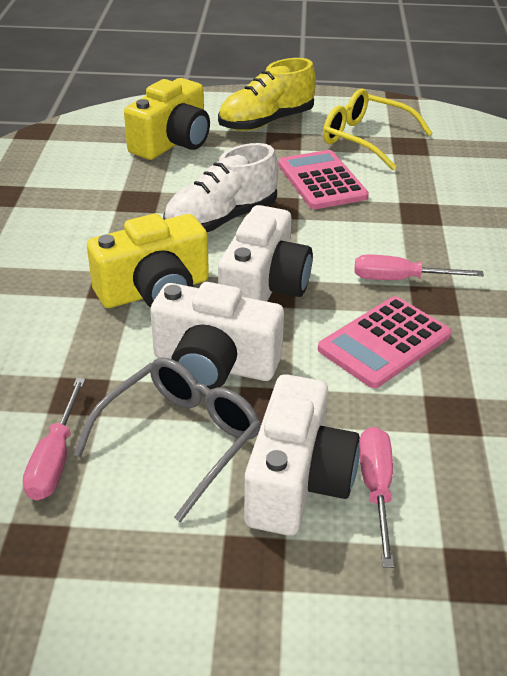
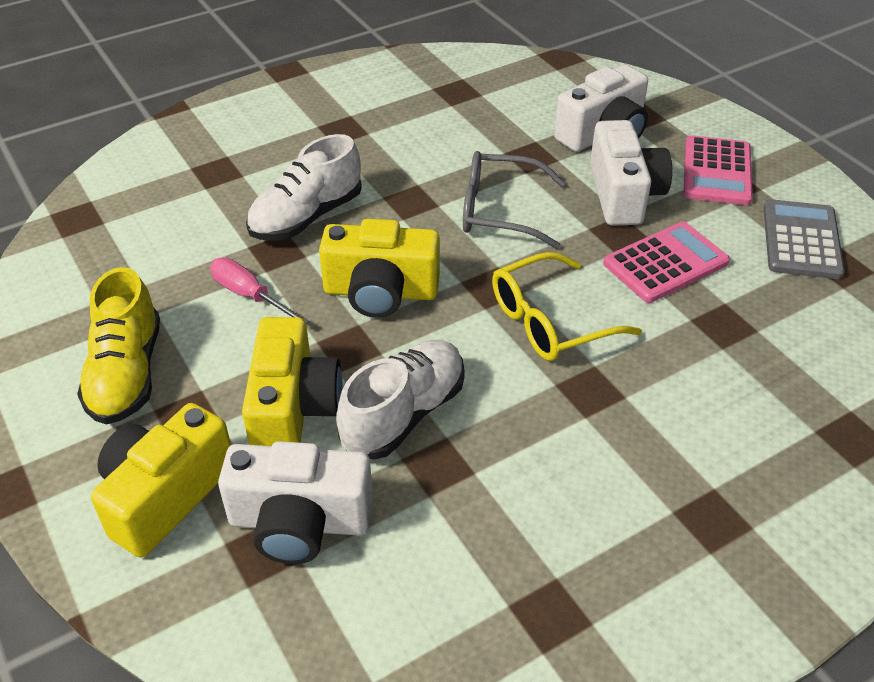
grey calculator: none = 0 -> [763,199,845,279] = 1
pink screwdriver: [23,378,86,501] [354,255,484,280] [359,427,394,568] = 3 -> [210,258,310,324] = 1
white shoe: [163,143,278,232] = 1 -> [246,134,362,241] [336,340,465,459] = 2
yellow camera: [87,214,209,308] [124,78,210,160] = 2 -> [91,403,231,558] [242,317,343,446] [319,219,440,318] = 3

